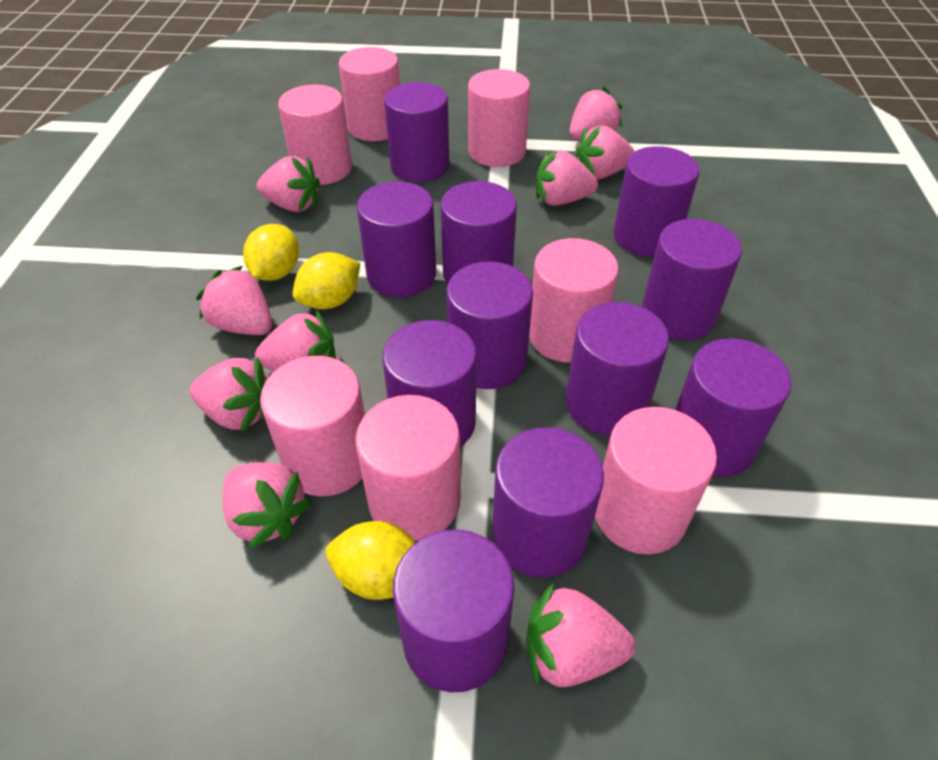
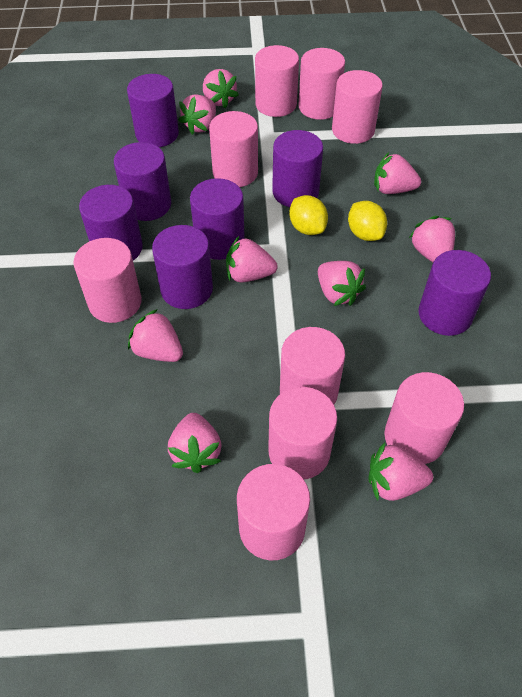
pink cylinder: [260,356,365,496] [278,85,352,185] [339,47,400,141] [355,395,461,541] [468,69,530,167] [529,238,619,362] [595,407,717,555] = 7 -> [74,238,142,323] [209,111,258,187] [237,464,310,560] [255,45,299,117] [268,387,337,480] [280,327,345,405] [298,48,345,120] [332,70,383,144] [384,372,464,464] = 9
purple cylinder: [357,182,436,297] [382,320,477,447] [384,82,449,182] [393,529,514,693] [441,181,517,284] [446,262,533,389] [492,427,604,578] [565,302,669,435] [614,146,699,257] [642,219,742,340] [675,338,792,477] = 11 -> [79,185,143,261] [114,142,171,221] [127,74,179,147] [152,225,213,309] [190,178,245,260] [272,130,323,207] [419,250,491,336] = 7
yellow lemon: [243,224,299,281] [293,252,360,309] [326,521,416,600] = 3 -> [289,195,328,235] [348,201,387,241] = 2

